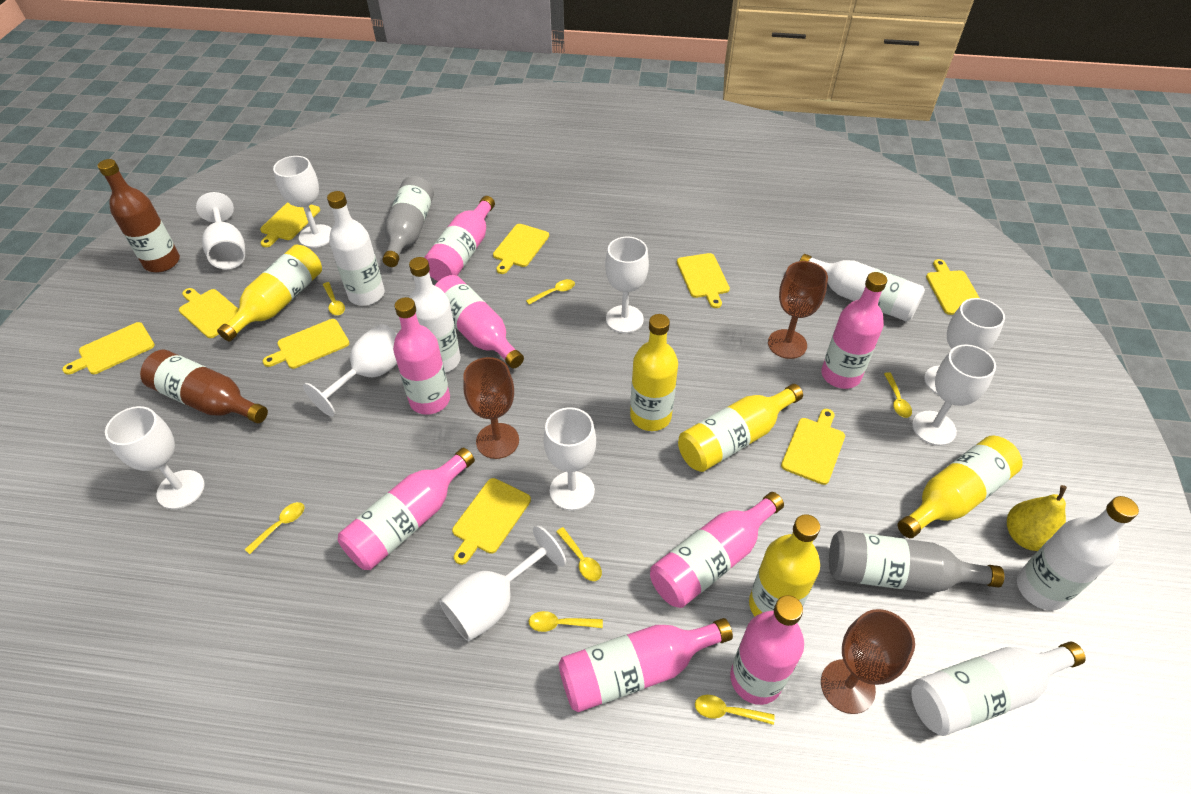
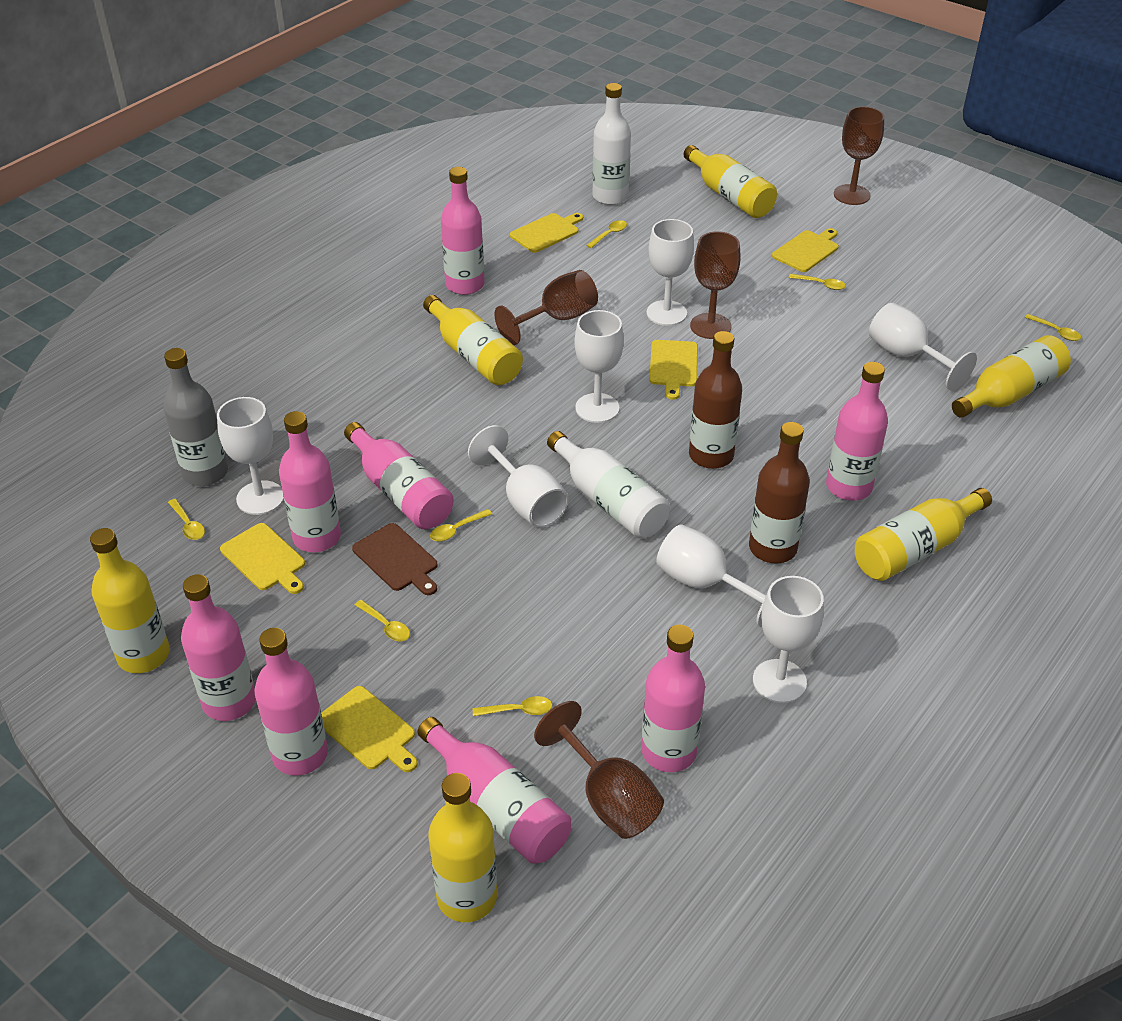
brown cutting board: none = 0 -> [352,523,438,595] = 1
brown goblet: [463,357,519,459] [768,261,828,359] [821,609,915,714] = 3 -> [494,270,598,345] [534,701,664,839] [690,231,741,339] [834,106,884,205] = 4
grey bottle: [382,176,434,267] [829,530,1004,593] = 2 -> [163,348,228,486] = 1
white bottle: [327,191,385,306] [409,257,461,373] [800,254,925,321] [911,642,1086,736] [1017,496,1139,610] = 5 -> [547,431,670,539] [592,83,631,205] = 2
white goblet: [105,406,205,509] [196,192,245,269] [273,156,332,248] [303,324,397,417] [439,525,566,641] [543,407,596,511] [605,237,649,333] [912,344,996,446] [924,298,1005,394] = 9 -> [217,397,284,515] [468,425,569,528] [574,310,624,423] [646,219,694,326] [656,525,766,627] [753,576,824,703] [869,303,977,390] = 7
yellow bottle: [217,245,322,341] [630,314,678,431] [678,384,803,472] [749,514,820,616] [898,436,1023,538] = 5 -> [90,528,170,673] [423,295,523,385] [428,773,497,922] [683,145,777,218] [855,488,992,581] [952,335,1071,418] = 6
yellow cutting board: [62,322,155,375] [179,288,239,338] [260,202,320,247] [263,319,350,369] [452,478,531,565] [493,224,549,274] [677,253,730,308] [781,409,845,485] [926,259,980,315] = 9 -> [220,523,305,594] [321,686,418,772] [510,213,583,253] [649,340,698,400] [772,228,839,272] = 5
yellow pear: [1007,485,1067,551] = 1 -> none = 0

